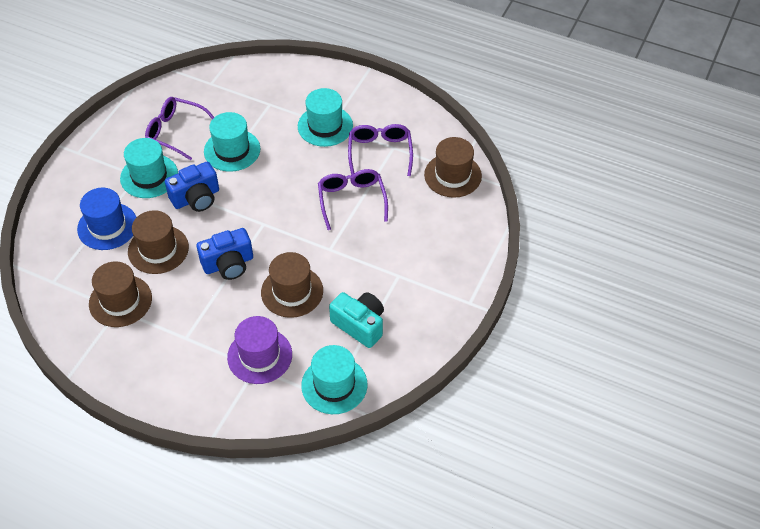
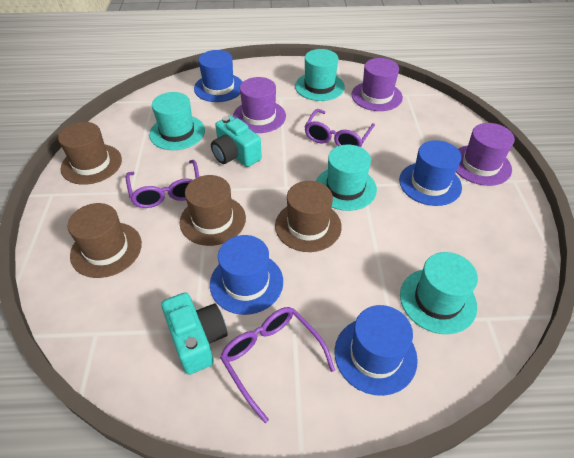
blue camera: [165,162,219,212] [197,228,253,280] = 2 -> none = 0
blue hat: [77,188,137,250] = 1 -> [194,50,242,102] [210,235,283,315] [334,305,418,396] [399,140,462,206] = 4
purple hat: [227,316,292,384] = 1 -> [233,77,286,133] [352,58,403,111] [456,123,515,186] = 3
turquoise camera: [329,292,384,348] = 1 -> [161,292,228,375] [211,116,262,167] = 2

